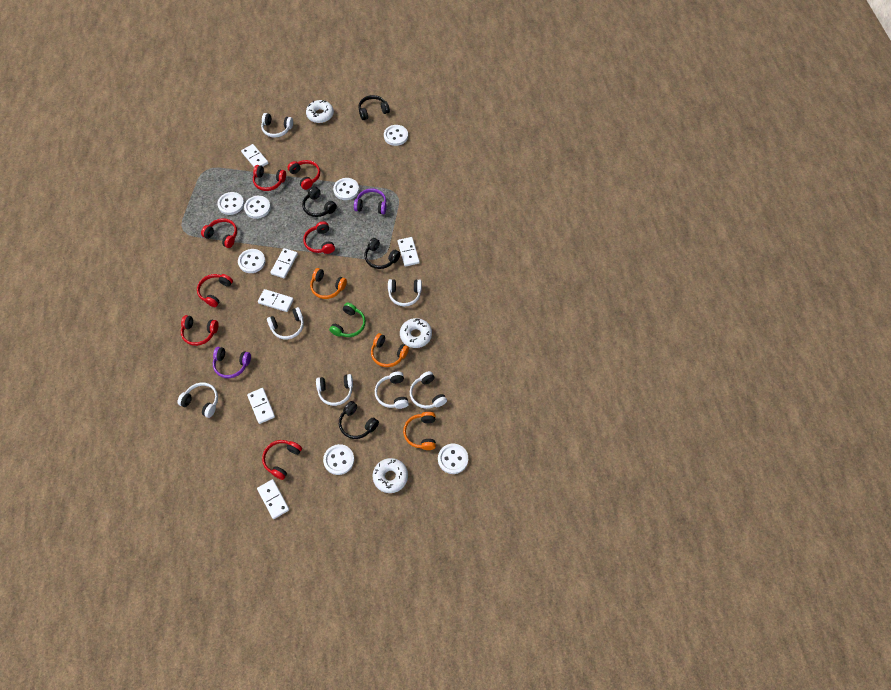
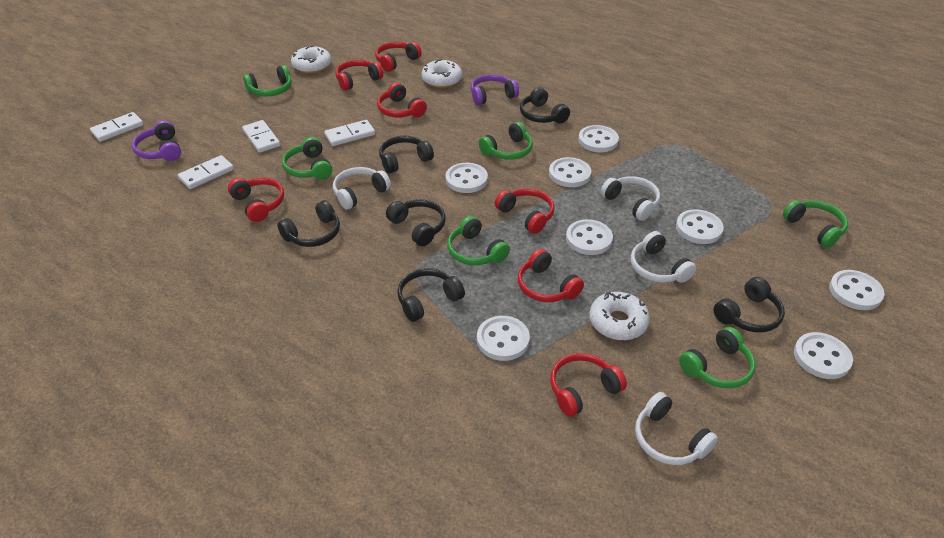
black headphones: [302,187,337,217] [339,401,379,439] [358,95,390,120] [365,238,400,269] = 4 -> [277,200,340,247] [379,135,434,174] [386,199,445,246] [397,268,465,322] [520,87,570,124] [713,277,785,332] = 6
green headphones: [329,303,366,337] = 1 -> [243,65,292,96] [282,137,332,180] [447,216,510,265] [479,122,533,160] [679,327,756,388] [783,200,848,248] = 6
orange headphones: [310,268,347,299] [371,333,409,367] [403,412,436,450] = 3 -> none = 0
white button: [217,192,244,215] [238,249,265,273] [244,196,271,219] [323,444,354,475] [333,178,359,200] [384,125,408,146] [438,444,468,474] = 7 -> [445,163,488,193] [477,316,530,361] [549,157,591,187] [566,219,613,255] [578,125,619,152] [676,209,724,244] [794,332,853,379] [829,270,884,310] = 8
white domino: [241,144,268,167] [247,388,275,424] [257,479,289,519] [258,289,294,312] [270,248,298,279] [398,237,420,267] = 6 -> [90,112,144,142] [178,155,234,189] [242,120,280,153] [324,120,375,146] = 4
white headphones: [177,382,218,418] [261,113,293,138] [267,307,304,339] [316,374,353,406] [375,372,409,409] [388,279,422,306] [410,371,447,409] = 7 -> [333,167,391,210] [601,176,660,221] [631,231,696,283] [635,392,718,465] = 4

